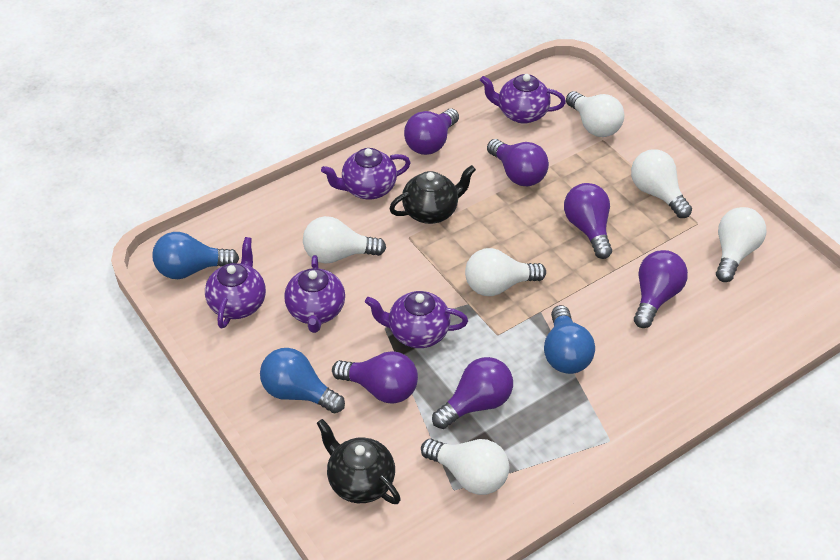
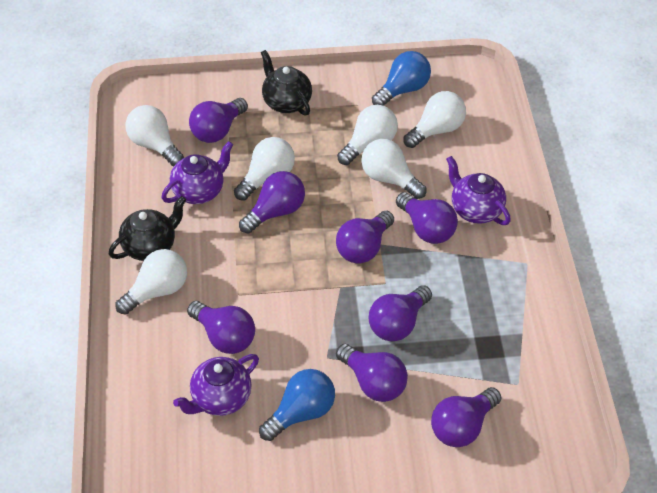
blue light bulb: [152,232,239,279] [260,348,345,413] [544,305,595,374] = 3 -> [259,369,335,441] [372,51,431,106] = 2
purple light bulb: [332,351,418,404] [404,108,459,155] [432,357,513,429] [487,139,549,186] [564,183,612,259] [634,250,688,328] = 6 -> [187,301,255,354] [189,98,248,143] [239,171,305,233] [336,211,394,263] [336,344,408,402] [369,285,432,341] [396,192,458,244] [431,387,501,447] = 8
purple teapot: [205,237,266,328] [284,255,345,333] [321,148,411,199] [365,291,468,348] [480,74,566,124] = 5 -> [162,141,234,204] [173,354,259,416] [446,156,511,225] = 3

